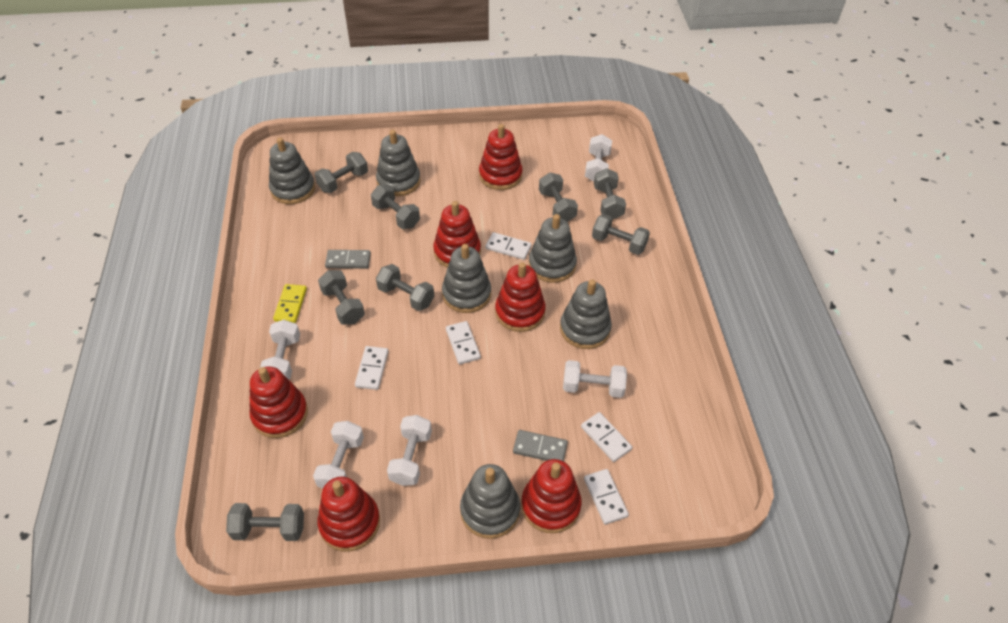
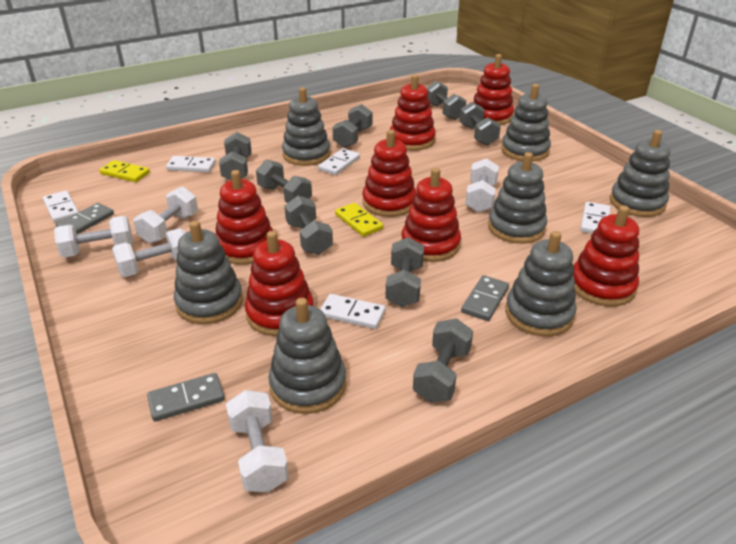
grey domino: [325,250,371,269] [513,430,568,461] = 2 -> [56,203,114,234] [147,373,225,422] [461,275,509,321] = 3
grey stacking toy: [269,137,315,204] [376,130,421,196] [442,244,491,313] [460,464,520,539] [529,214,577,283] [560,279,612,349] = 6 -> [174,221,243,324] [268,298,346,414] [282,87,330,166] [488,152,547,244] [501,84,551,162] [505,231,577,336] [610,130,670,217] = 7
red stacking toy: [249,366,308,438] [317,477,380,552] [433,201,481,268] [479,124,522,190] [495,262,546,332] [521,459,582,533] = 6 -> [215,170,273,265] [245,231,313,336] [363,130,416,217] [390,75,436,151] [402,168,461,262] [473,54,514,125] [573,205,639,306] = 7
yellow domino: [273,284,307,323] = 1 -> [99,160,150,182] [335,203,383,237] = 2

